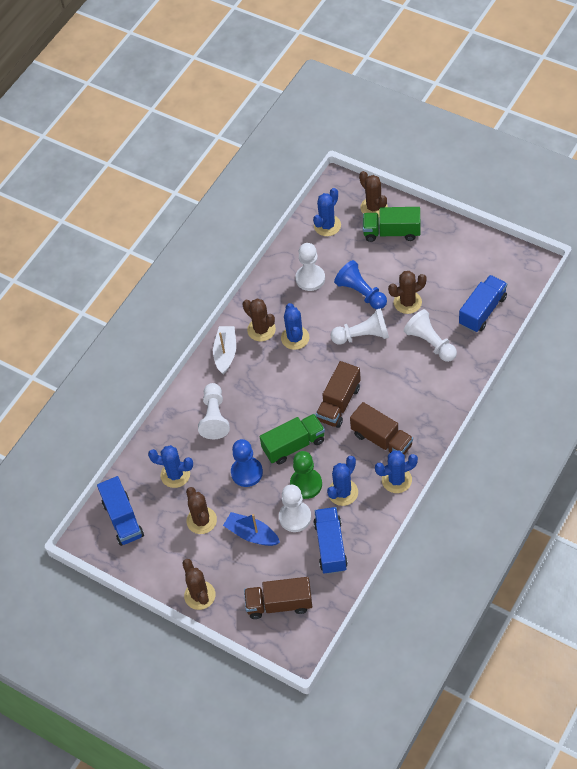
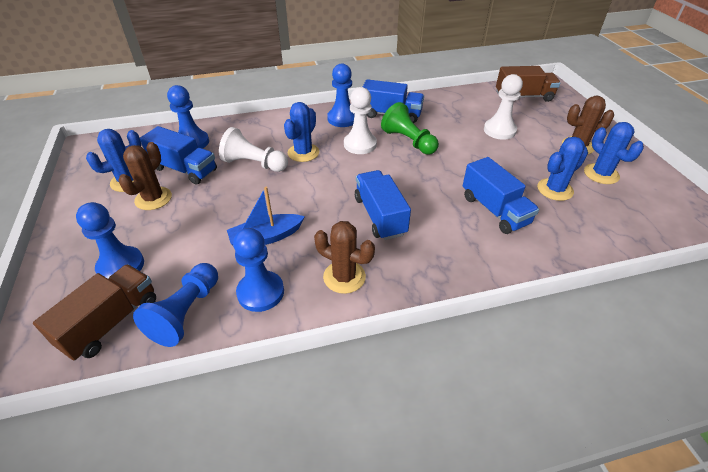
blue cactus: [148,445,193,488] [281,303,309,350] [313,188,341,236] [327,456,358,506] [375,451,418,493] = 5 -> [86,129,141,192] [284,102,319,162] [537,137,588,201] [584,122,644,184] = 4
blue pawn: [231,439,263,487] [334,260,387,309] = 2 -> [76,202,144,279] [133,263,218,347] [167,85,209,149] [233,228,284,312] [327,63,355,127] = 5
blue truck: [97,476,144,546] [313,507,348,574] [459,275,507,332] = 3 -> [140,126,217,185] [355,170,411,240] [363,79,424,123] [463,157,539,234] = 4
brown cactus: [182,559,215,610] [186,487,217,534] [243,299,276,341] [359,171,388,216] [388,271,427,314] = 5 -> [118,142,172,210] [314,221,375,294] [562,96,614,155] = 3
brown truck: [244,577,312,619] [316,361,361,428] [350,402,413,455] = 3 -> [33,264,156,361] [496,66,560,102] = 2
green truck: [260,414,325,464] [363,207,420,242] = 2 -> none = 0
white boat: [213,326,236,374] = 1 -> none = 0
white pawn: [198,383,230,439] [279,484,311,532] [296,243,325,291] [331,308,389,344] [404,309,457,362] = 5 -> [219,127,288,172] [344,87,377,154] [484,74,523,140] = 3

